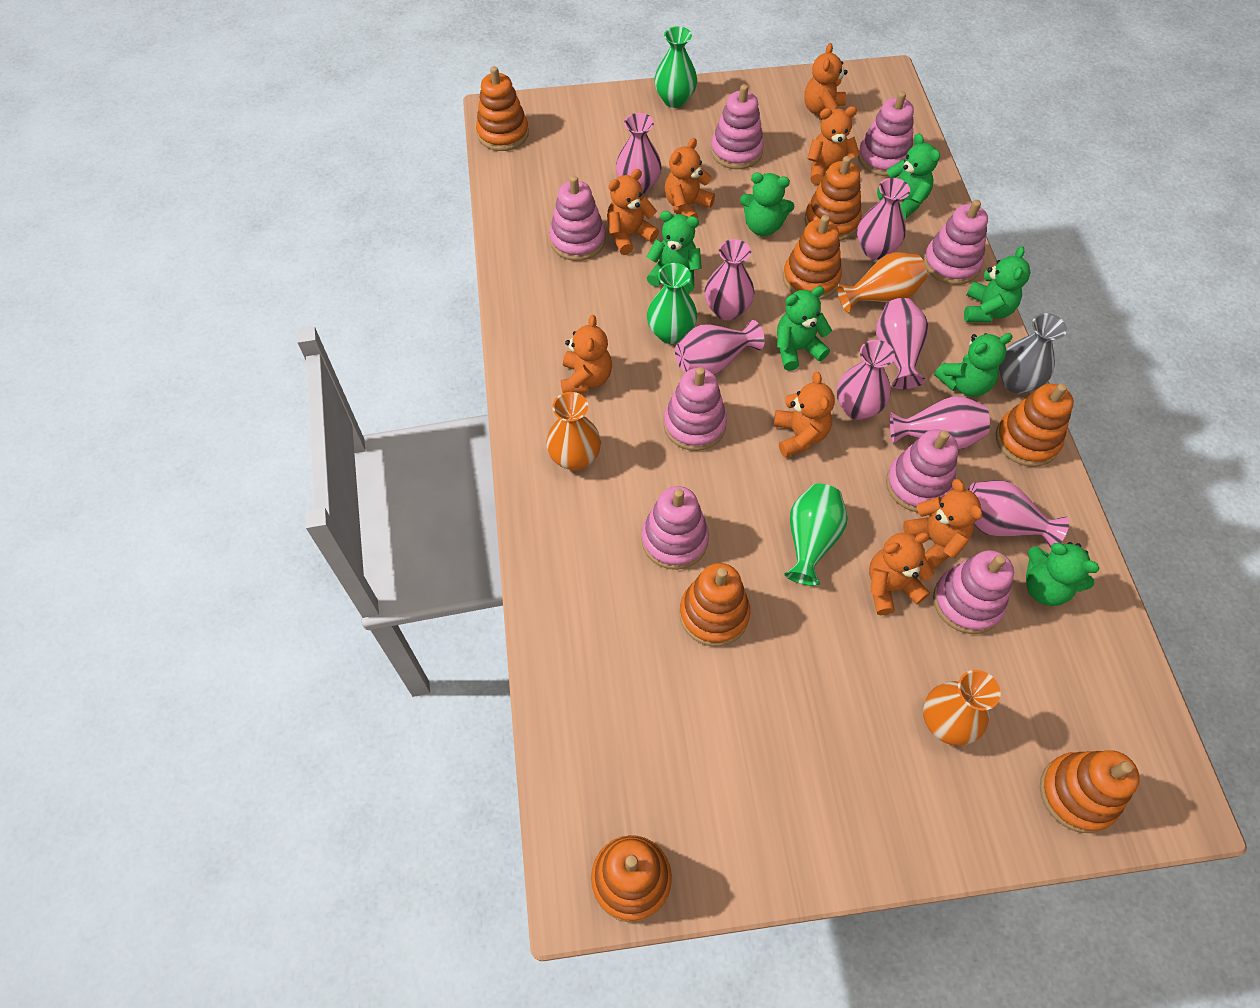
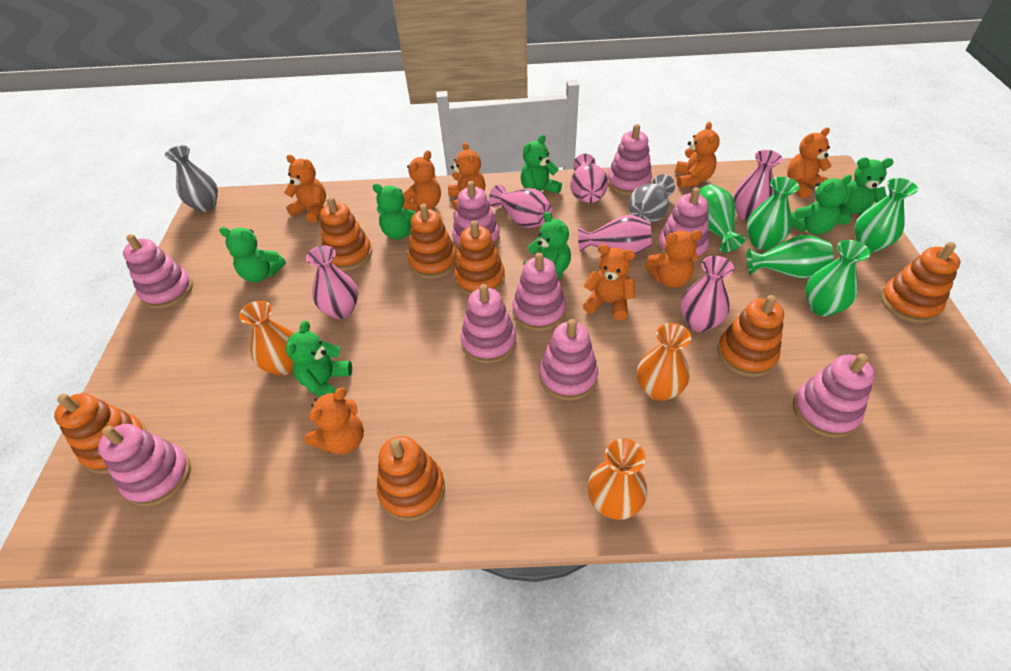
green vase: [647,263,697,344] [654,26,697,108] [784,483,848,586] = 3 -> [699,184,746,252] [747,177,799,250] [747,235,834,279] [805,240,870,317] [855,178,918,252] = 5
grey vase: [999,313,1067,394] = 1 -> [165,145,218,212] [629,174,675,223] = 2
pink stacking toy: [549,176,606,261] [641,486,709,570] [664,367,727,451] [711,84,764,169] [858,91,914,176] [886,430,958,513] [923,200,988,285] [933,550,1014,634] = 8 -> [98,424,191,506] [123,234,193,309] [452,181,500,250] [461,284,516,364] [512,253,566,331] [539,319,598,401] [608,124,652,196] [657,187,709,263] [793,354,875,438] = 9
pink vase: [616,113,661,194] [675,320,765,375] [705,239,754,321] [837,340,895,420] [857,178,910,260] [876,298,928,389] [890,396,990,450] [968,480,1069,548] = 8 -> [306,246,358,319] [489,184,552,228] [570,154,608,203] [578,215,652,255] [681,256,734,332] [734,150,782,221] = 6

